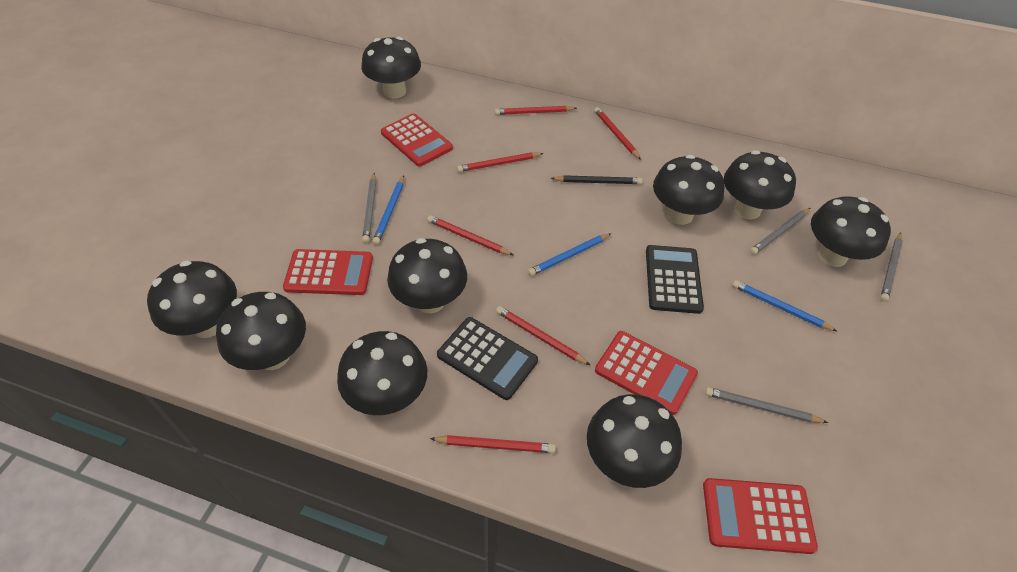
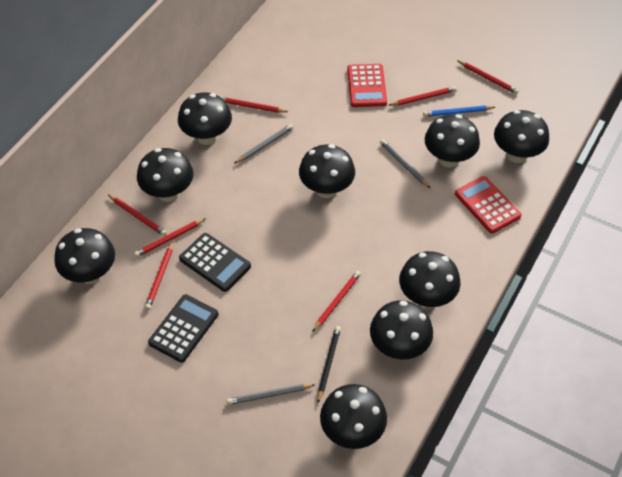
blue pencil: [372,176,404,245] [528,233,612,276] [732,280,838,332] = 3 -> [423,105,495,117] = 1
grey pencil: [362,173,376,243] [705,387,828,423] [750,208,810,255] [880,232,903,301] = 4 -> [227,384,316,405] [234,124,293,164] [380,139,430,188] = 3
red calculator: [283,249,373,295] [381,113,453,167] [595,331,698,415] [703,478,818,554] = 4 -> [347,64,387,107] [455,176,521,234] = 2
red pencil: [427,215,513,255] [430,435,556,453] [457,152,544,172] [495,106,577,115] [496,306,590,365] [594,107,641,160] = 6 -> [108,195,167,236] [134,218,206,257] [145,241,173,310] [221,97,288,113] [312,271,361,332] [388,86,456,106] [457,60,519,94] = 7

